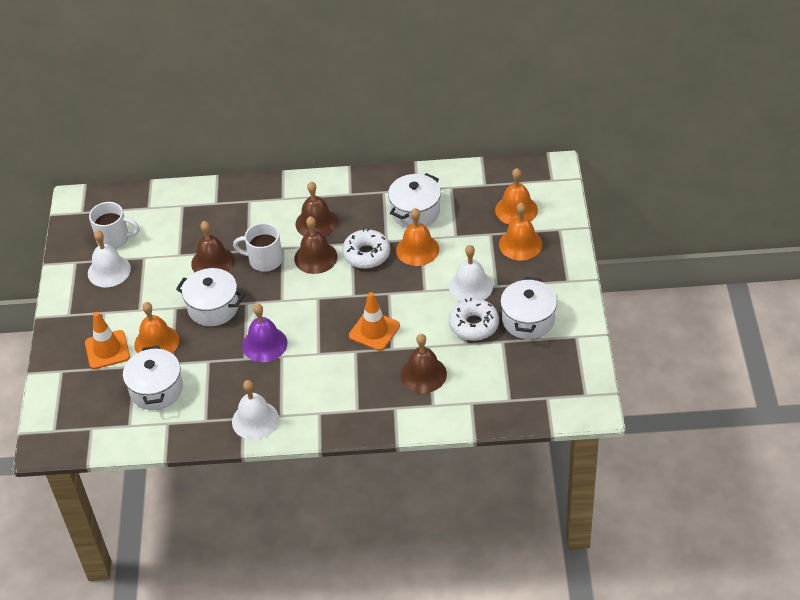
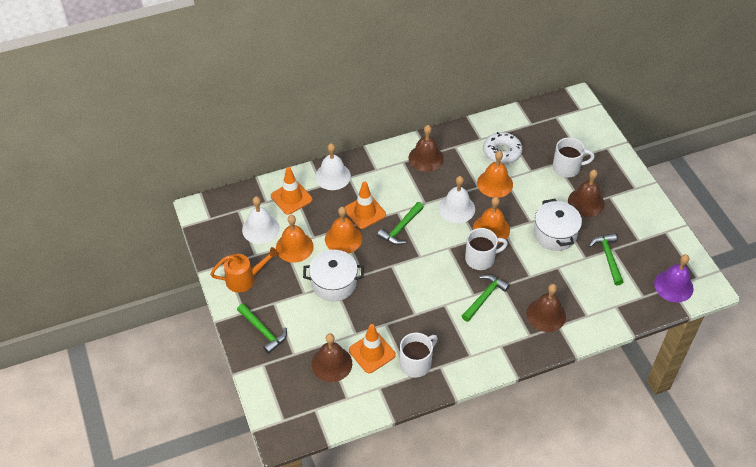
green hammer: none = 0 -> [237,304,287,354] [377,202,424,245] [462,275,510,322] [589,233,623,285] = 4
orange traffic cone: [85,312,130,369] [349,292,400,351] = 2 -> [271,167,312,215] [345,181,386,229] [349,324,396,373] = 3
orange watering can: none = 0 -> [210,247,279,293] = 1
white donut: [342,228,390,269] [449,298,499,341] = 2 -> [483,132,522,164] = 1
white mug: [89,202,140,249] [233,223,283,272] = 2 -> [400,333,438,377] [465,228,508,270] [553,137,595,177] = 3
white pot: [123,345,183,410] [176,268,244,326] [388,173,441,228] [500,277,557,339] = 4 -> [303,250,364,302] [534,199,582,251] = 2

